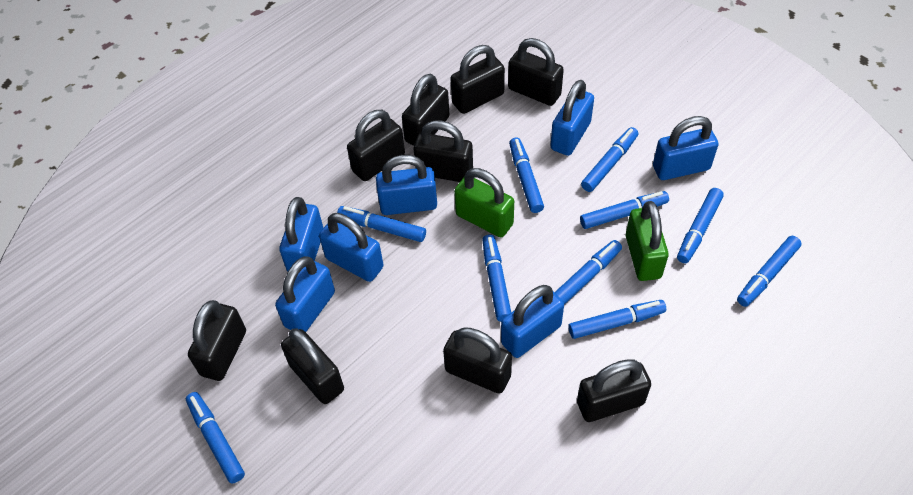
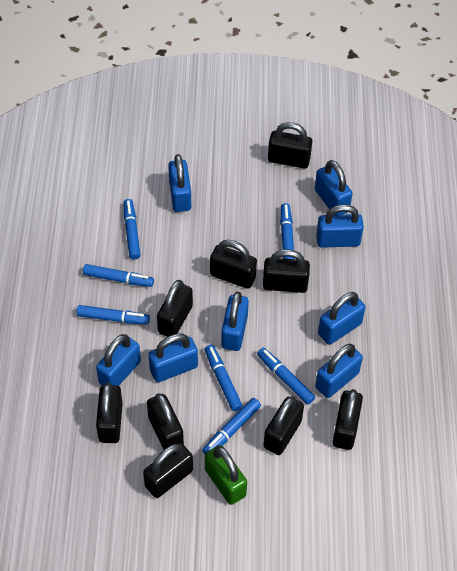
blue marker: [186,392,245,484] [337,206,426,242] [483,234,511,322] [509,137,544,213] [555,240,622,305] [568,300,666,339] [580,191,669,229] [581,127,638,192] [677,188,724,263] [737,236,802,307] = 10 -> [76,305,150,325] [83,264,154,287] [124,199,140,260] [202,398,261,454] [205,345,243,411] [257,348,315,405] [280,203,295,259] = 7
blue padlock: [275,256,335,332] [279,197,323,272] [319,213,383,282] [376,155,437,215] [501,285,564,358] [550,80,594,156] [653,116,718,180] = 7 -> [96,334,141,386] [148,333,198,382] [168,154,191,212] [221,292,249,351] [315,160,353,215] [315,344,363,398] [316,204,364,248] [318,292,366,345] = 8
green padlock: [454,168,514,237] [626,201,669,281] = 2 -> [205,445,247,505] = 1

